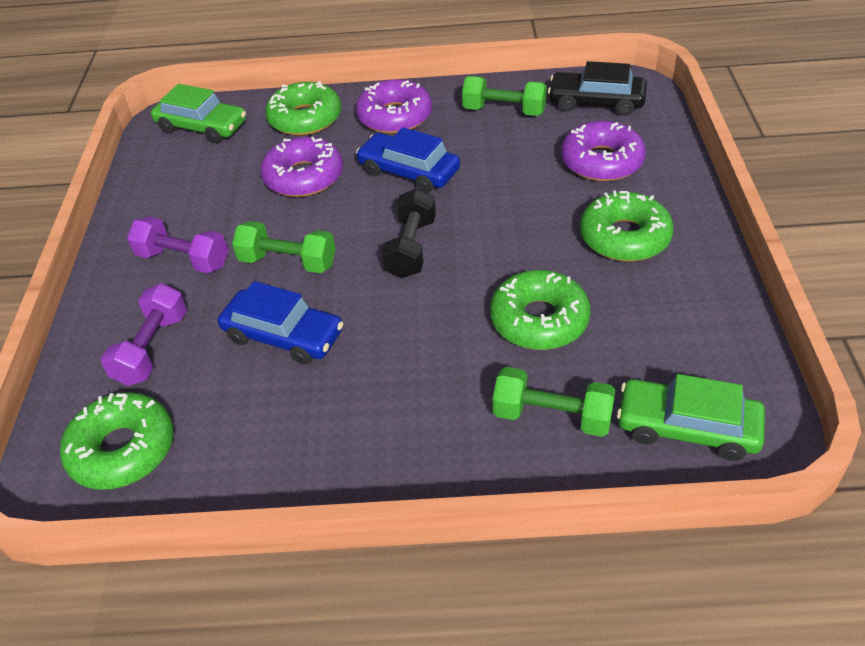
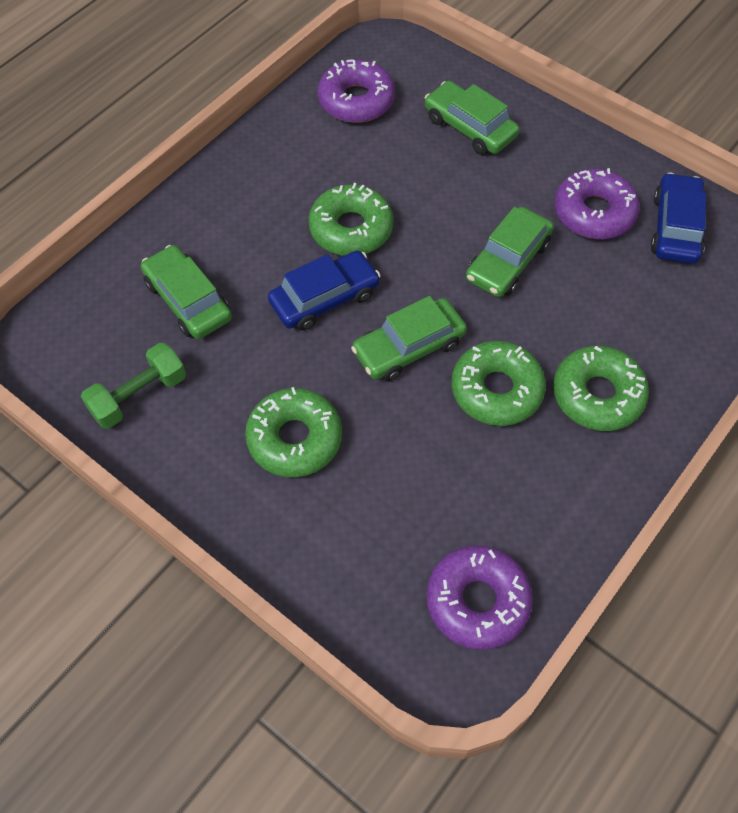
black car: [548,61,647,116] = 1 -> none = 0
black dumbbell: [381,188,436,278] = 1 -> none = 0
green car: [151,84,246,143] [617,374,765,461] = 2 -> [141,245,232,339] [351,296,467,381] [425,81,520,155] [466,207,554,297] = 4
green dumbbell: [232,221,336,273] [462,76,547,116] [493,367,616,437] = 3 -> [81,343,186,429] = 1
purple dumbbell: [101,283,187,386] [127,217,228,273] = 2 -> none = 0

